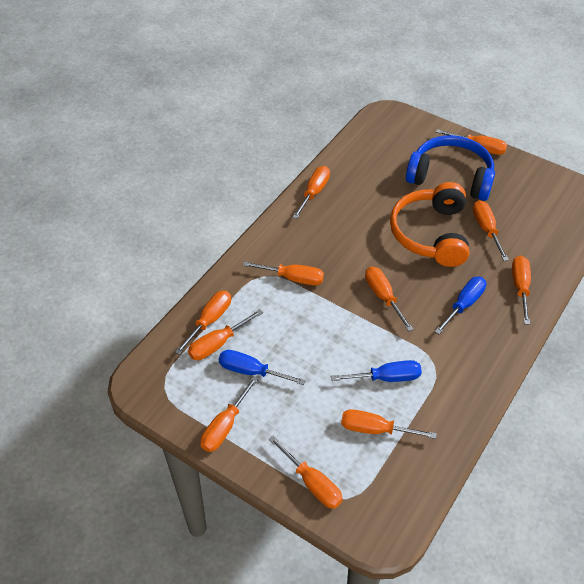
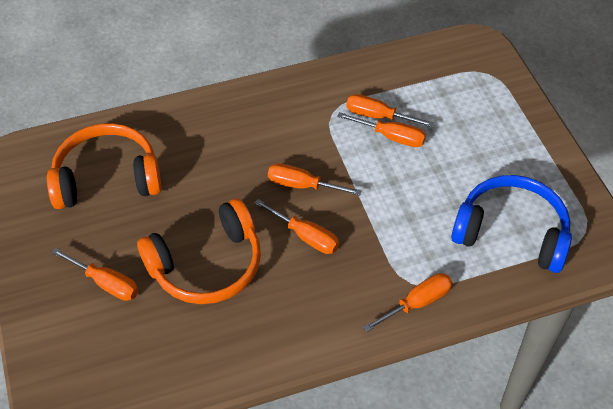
blue screwdriver: [219,350,306,385] [331,360,422,382] [435,277,487,334] = 3 -> none = 0
orange headphones: [390,182,469,267] = 1 -> [47,123,162,209] [137,198,261,304] = 2
orange screwdriver: [175,291,231,355] [188,309,263,360] [201,376,258,452] [243,261,324,285] [269,436,343,509] [292,166,330,219] [341,409,437,439] [365,267,413,331] [436,129,507,155] [473,200,509,261] [512,256,531,325] = 11 -> [51,248,138,301] [254,199,339,254] [268,163,361,196] [337,112,426,147] [346,94,435,127] [363,273,453,332] = 6

